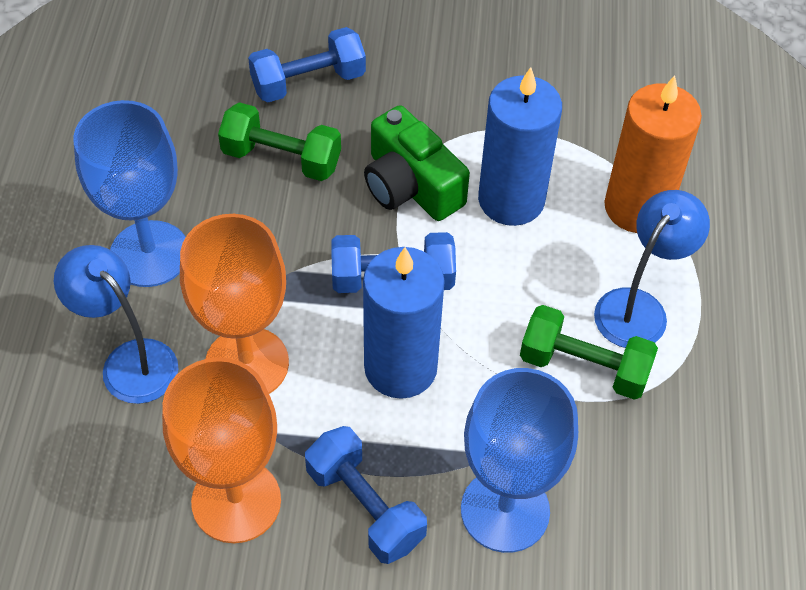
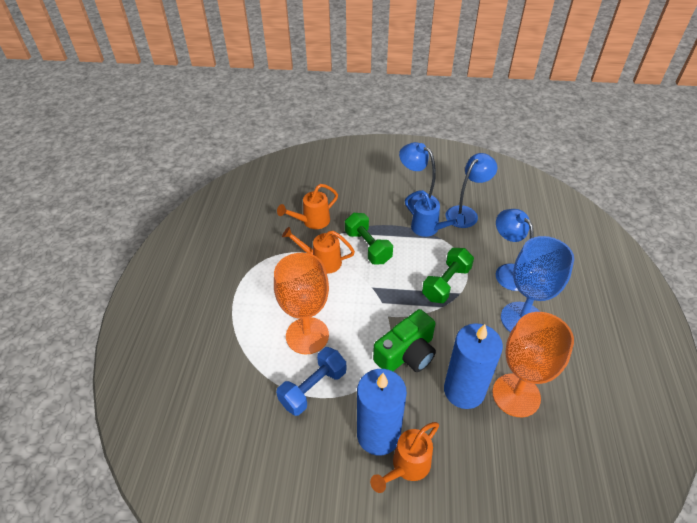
blue dumbbell: [248,27,366,102] [305,426,427,564] [331,232,456,293] = 3 -> [276,347,346,416] = 1
blue goblet: [73,100,186,287] [461,368,578,553] = 2 -> [501,236,574,332] = 1
blue lamp: [54,245,178,404] [594,190,710,348] = 2 -> [399,142,440,210] [446,153,497,228] [496,209,533,291] = 3
blue watering can: none = 0 -> [405,190,466,237] = 1
orange candle: [604,75,702,233] = 1 -> none = 0
orange watering can: none = 0 -> [277,184,338,229] [282,227,355,274] [370,422,439,493] = 3

